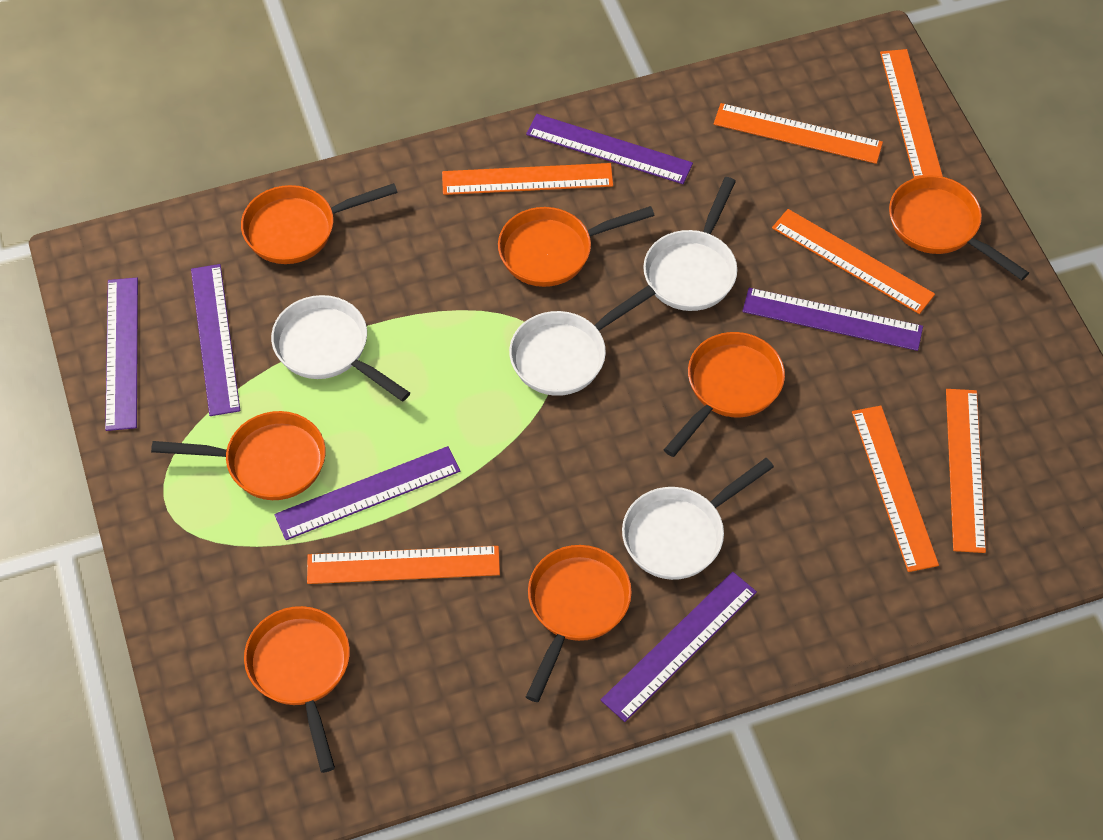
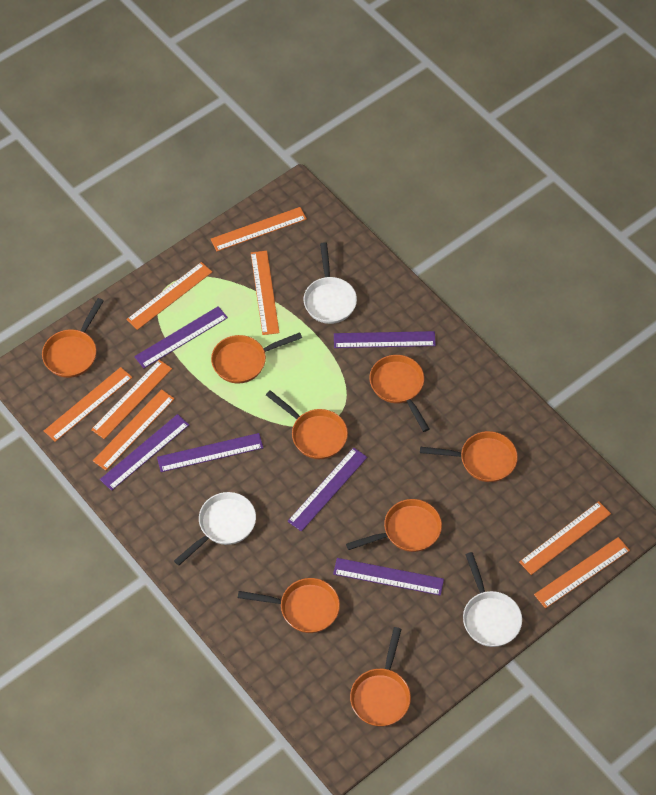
orange pan: [151,411,326,500] [241,183,398,264] [244,606,350,773] [498,206,655,287] [526,545,632,702] [664,332,785,457] [889,176,1029,280] = 7 -> [42,298,104,378] [211,333,302,384] [238,578,340,633] [266,390,348,459] [346,499,442,552] [350,627,411,727] [370,355,429,432] [420,431,518,482] = 8
orange ruler: [307,546,500,584] [442,163,613,195] [714,103,883,164] [772,209,935,314] [852,406,939,572] [880,49,943,178] [946,389,986,553] = 7 -> [44,367,132,442] [91,360,172,439] [93,389,175,471] [126,262,212,330] [211,207,307,251] [251,251,279,335] [519,501,611,575] [534,537,630,609] = 8
white pan: [271,295,410,402] [509,285,656,396] [622,458,774,580] [643,177,737,311] = 4 -> [174,492,256,566] [304,242,357,324] [463,552,522,647] = 3

